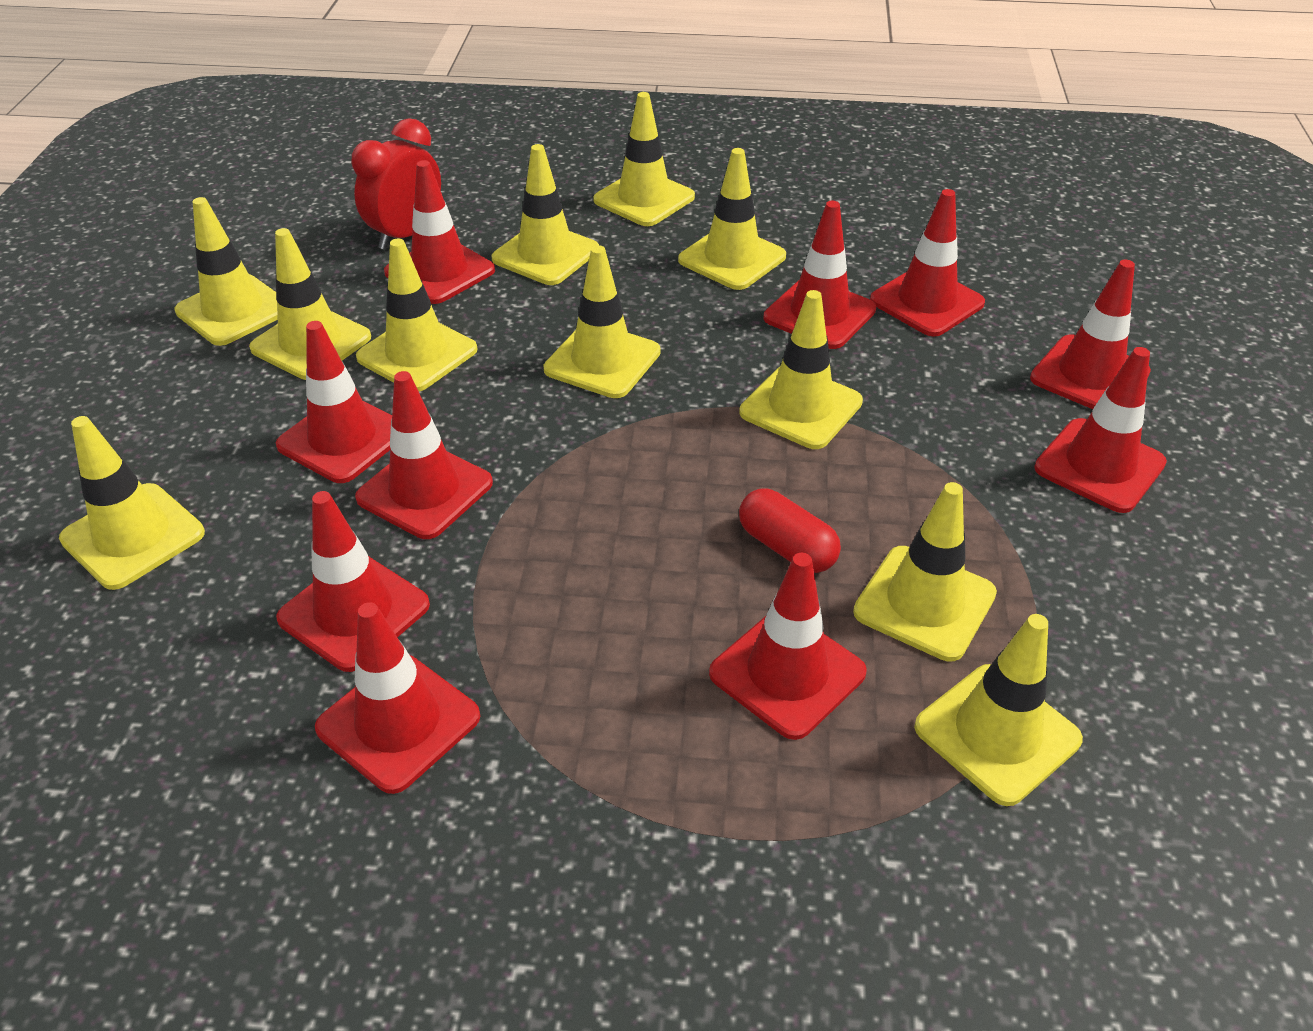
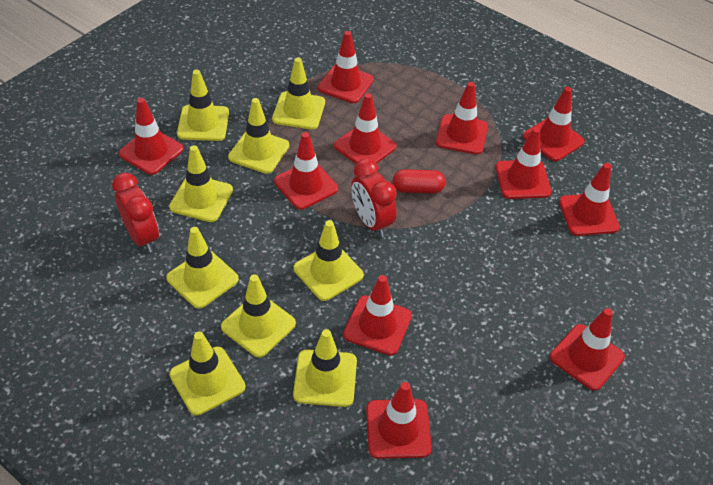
red clock: [351,118,441,250] = 1 -> [112,173,159,253] [351,158,397,237] = 2
red traffic cone: [276,321,392,483] [276,491,430,672] [315,602,480,794] [355,371,493,539] [384,160,495,304] [709,552,867,740] [764,201,876,349] [870,189,985,337] [1030,260,1151,409] [1034,347,1167,513] = 10 -> [119,98,184,175] [274,132,338,210] [318,31,374,103] [334,93,396,164] [343,275,412,355] [366,382,432,459] [436,82,488,155] [495,127,551,199] [523,87,585,161] [550,308,625,391] [559,163,620,236] = 11
yellow traffic cone: [59,416,205,590] [174,197,278,346] [249,228,371,380] [356,239,477,391] [491,144,599,285] [543,245,661,398] [593,92,695,226] [678,148,786,290] [739,290,863,449] [853,482,997,661] [914,614,1083,806] = 11 -> [166,227,239,309] [169,145,233,222] [169,332,245,416] [177,70,229,141] [221,274,296,358] [228,98,289,174] [272,57,325,130] [293,329,357,407] [294,220,364,301] = 9

